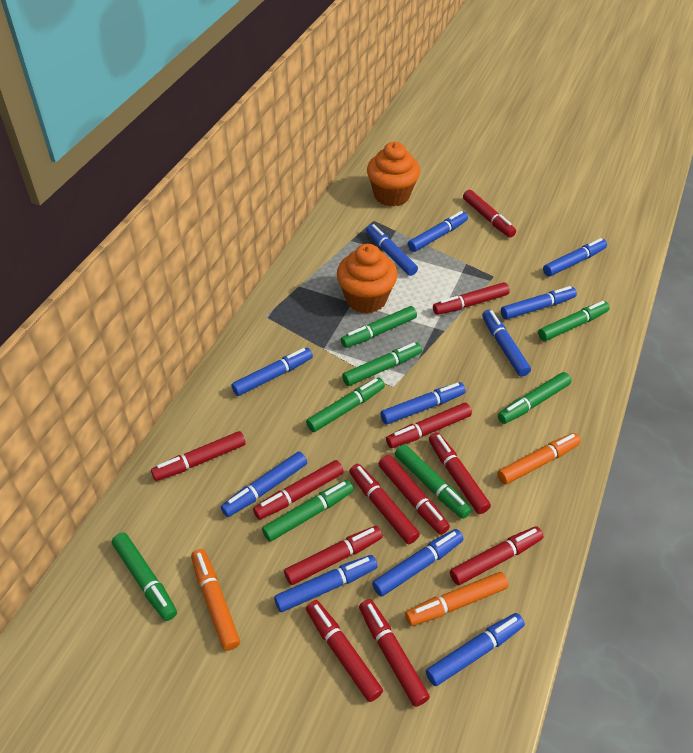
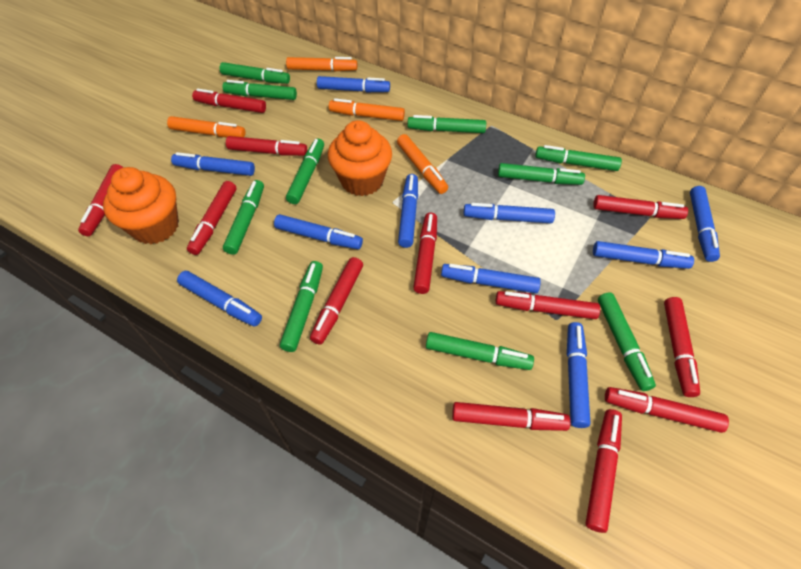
blue marker: [221,452,307,517] [231,348,313,396] [274,555,377,612] [366,224,418,276] [372,529,464,597] [380,382,466,425] [408,211,468,252] [426,613,525,686] [482,309,531,377] [501,286,577,320] [543,238,607,277] = 11 -> [171,152,255,176] [177,271,262,326] [274,214,363,249] [317,76,390,92] [398,174,418,248] [441,264,541,293] [464,203,555,223] [567,322,590,428] [593,241,694,269] [690,186,720,262] = 10
green marker: [112,533,177,621] [262,480,354,542] [306,377,385,432] [341,306,417,348] [342,342,422,386] [395,444,471,519] [498,372,571,424] [538,301,610,341] = 8 -> [220,62,290,84] [222,80,297,100] [223,180,264,255] [280,261,323,352] [286,139,324,204] [407,115,486,133] [426,332,534,370] [498,163,585,185] [535,145,622,171] [598,292,656,391] = 10
orange marker: [191,549,240,651] [405,572,509,626] [497,433,581,485] = 3 -> [167,116,245,137] [286,57,357,71] [329,98,405,121] [397,134,448,194] = 4

